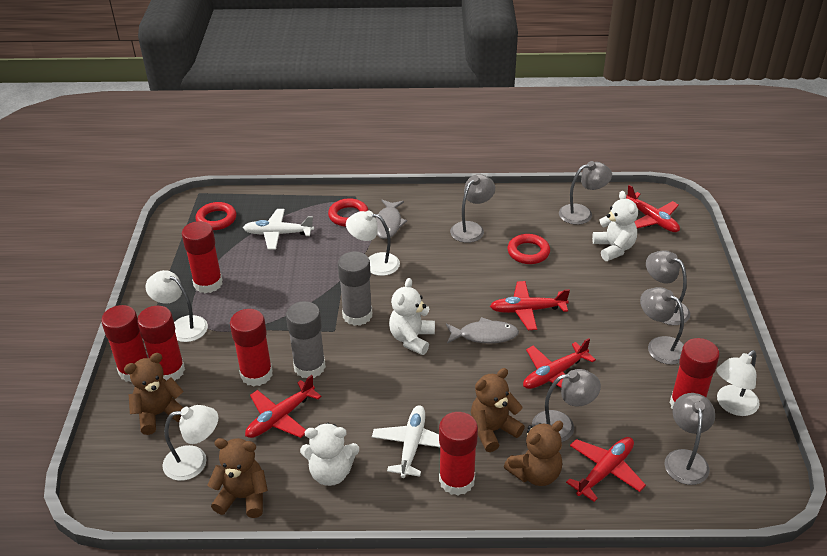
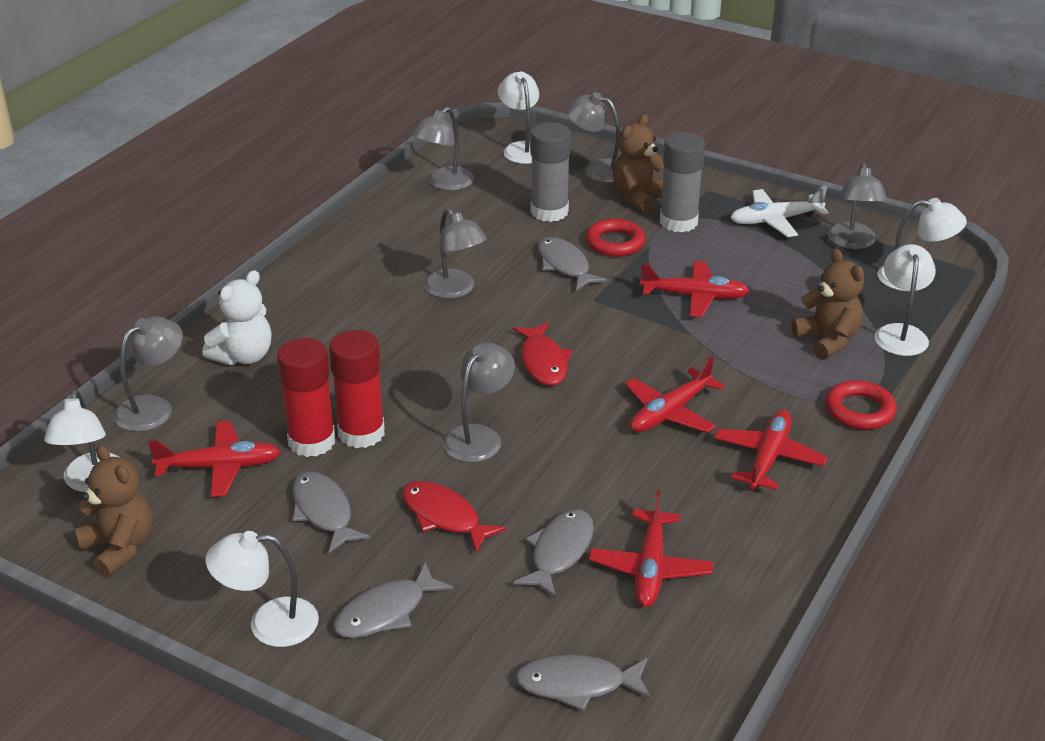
brown teddy bear: [124,353,184,435] [208,438,268,518] [471,368,525,452] [504,421,563,486] = 4 -> [74,445,153,577] [613,114,664,212] [791,249,864,360] = 3
grey fish: [376,200,407,239] [446,317,519,344] = 2 -> [292,471,370,553] [333,562,453,638] [513,509,594,598] [515,654,651,711] [538,237,607,291] = 5
red fish: none = 0 -> [402,481,506,552] [513,323,572,386] = 2
red glue stick: [101,305,148,383] [137,306,185,381] [182,221,223,293] [230,309,273,387] [439,412,478,495] [670,338,720,409] = 6 -> [277,338,335,457] [329,330,385,448] = 2
red ring: [196,202,236,230] [328,198,369,227] [507,234,550,264] = 3 -> [586,218,646,257] [825,380,897,430] = 2
white lamp: [145,270,208,342] [162,405,219,481] [346,211,400,276] [717,350,760,416] = 4 -> [44,390,119,492] [205,531,319,647] [498,71,539,164] [874,244,936,356] [877,198,967,291] = 5
white plane: [243,209,314,250] [372,405,440,478] = 2 -> [730,186,829,237] = 1
white teddy bear: [300,423,359,486] [389,278,435,355] [592,191,638,261] = 3 -> [202,270,272,365] = 1

